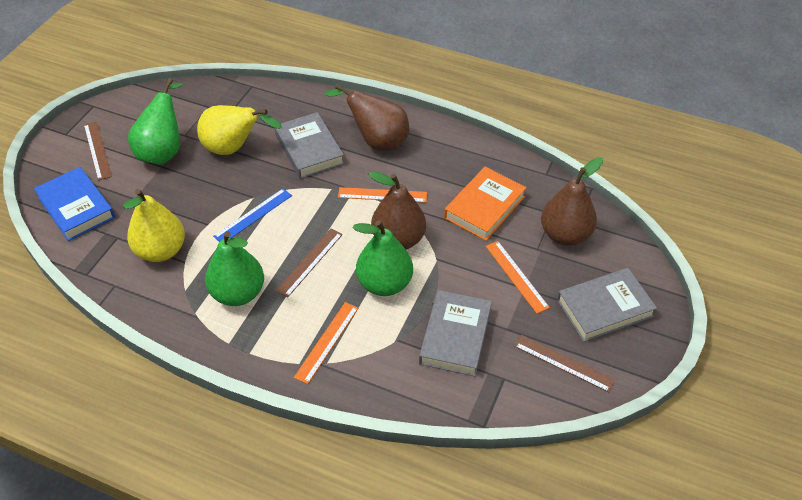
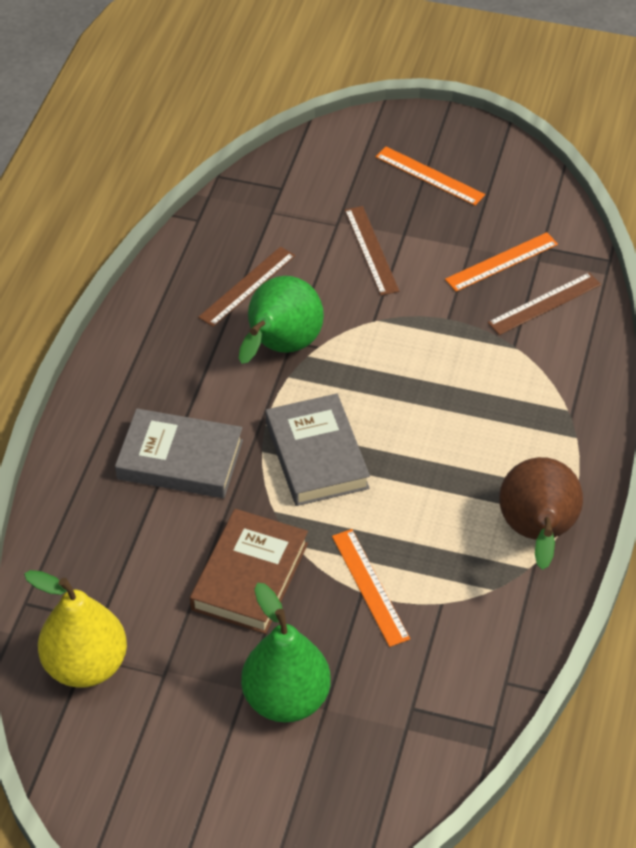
blue book: [34,167,115,241] = 1 -> none = 0
blue ruler: [213,188,292,242] = 1 -> none = 0
brown book: none = 0 -> [190,509,308,634] = 1
brown pear: [325,84,409,151] [368,171,426,249] [541,157,603,245] = 3 -> [499,457,583,570] = 1
green pear: [128,78,184,165] [205,231,264,306] [353,220,413,296] = 3 -> [239,276,324,364] [241,583,331,722] = 2
grey book: [275,112,344,179] [419,290,492,376] [557,268,657,342] = 3 -> [115,408,243,498] [266,394,370,506] = 2
orange book: [444,167,527,241] = 1 -> none = 0
yellow pear: [123,189,185,262] [197,105,282,155] = 2 -> [24,570,127,688] = 1

